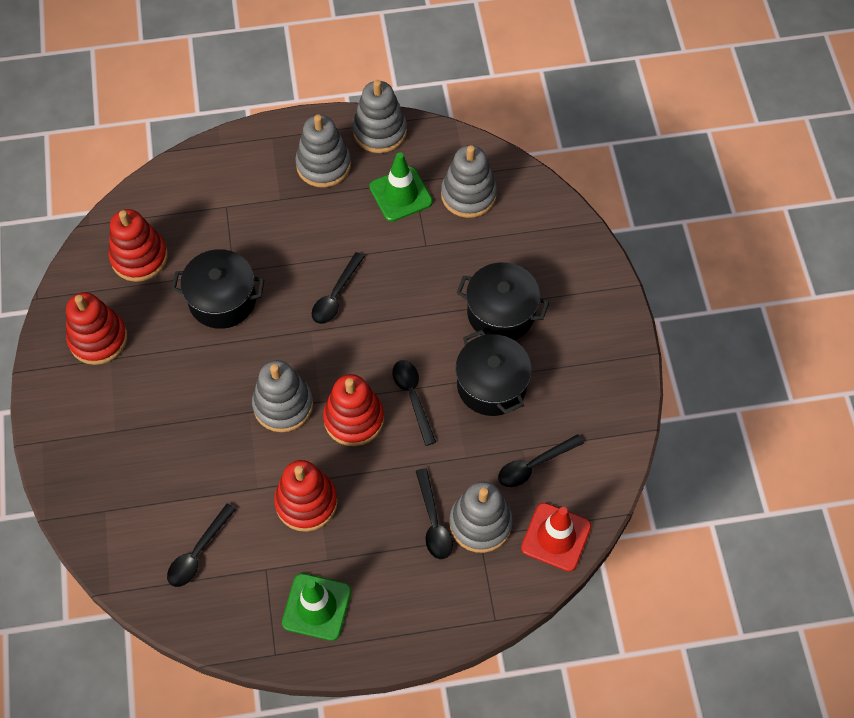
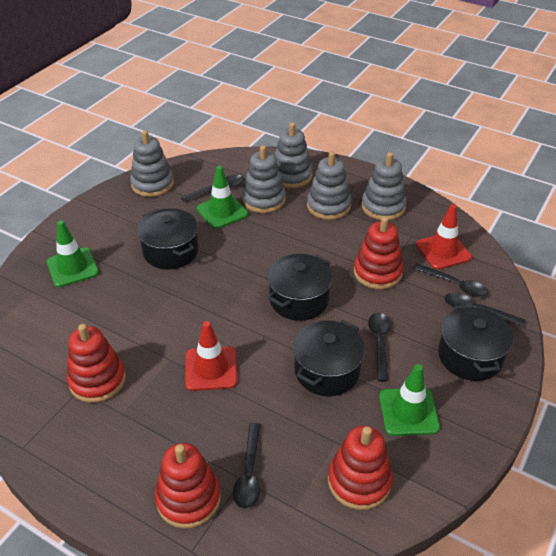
black pot: [172,249,265,329] [456,262,549,340] [456,330,532,416] = 3 -> [137,208,199,269] [267,254,332,321] [293,320,365,396] [438,304,513,381] = 4
green traffic cone: [282,573,351,641] [369,152,433,222] = 2 -> [47,220,99,287] [197,166,248,229] [379,364,440,436] = 3
red traffic cone: [521,503,591,572] = 1 -> [185,321,237,391] [416,204,472,270] = 2

